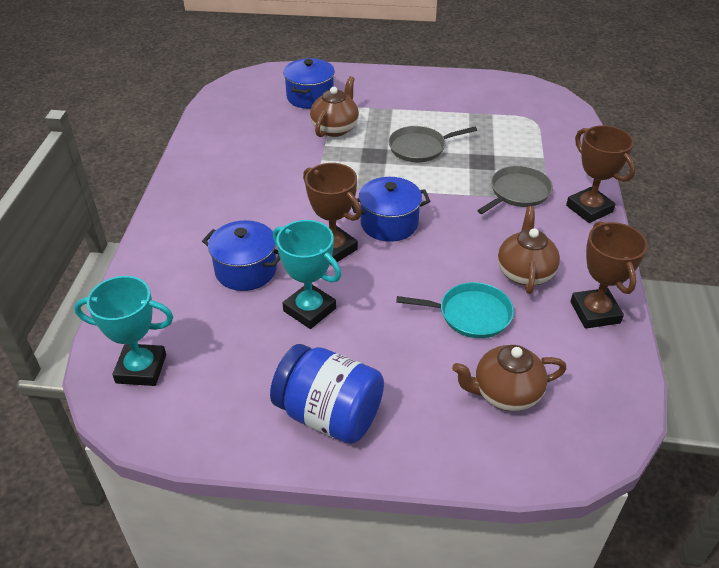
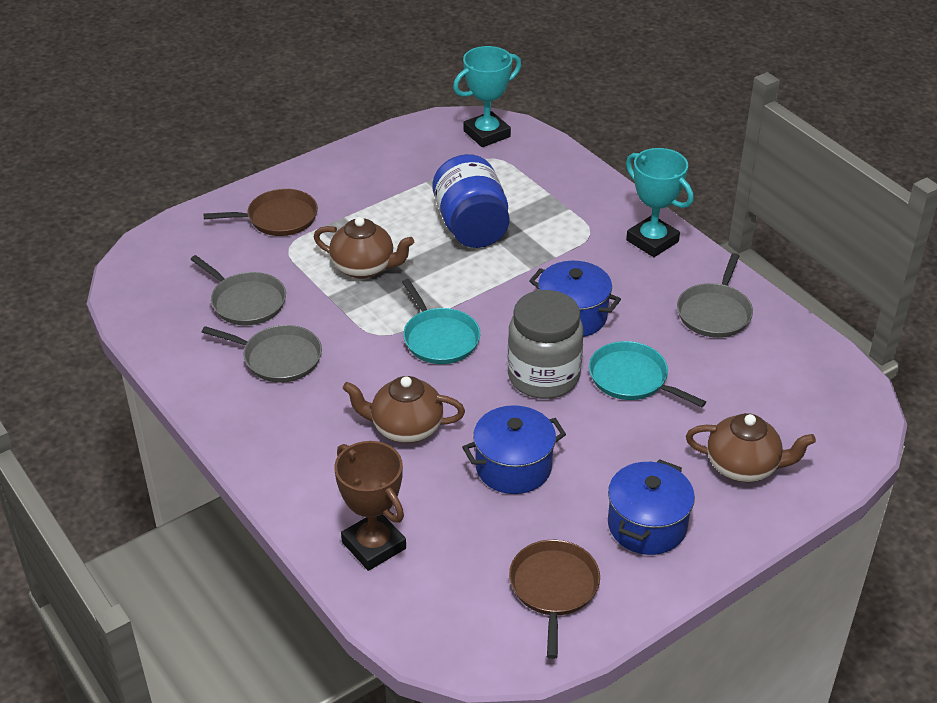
brown pan: none = 0 -> [203,189,318,236] [509,540,600,659] = 2
brown trophy: [303,163,362,265] [566,125,635,223] [570,221,648,329] = 3 -> [334,441,406,571] = 1
grey jar: none = 0 -> [507,290,584,399] = 1
grey pan: [388,126,477,162] [477,166,553,214] = 2 -> [190,255,286,326] [202,325,322,383] [677,253,753,338] = 3
turquoise pan: [396,282,514,338] = 1 -> [402,279,480,364] [589,341,706,407] = 2

